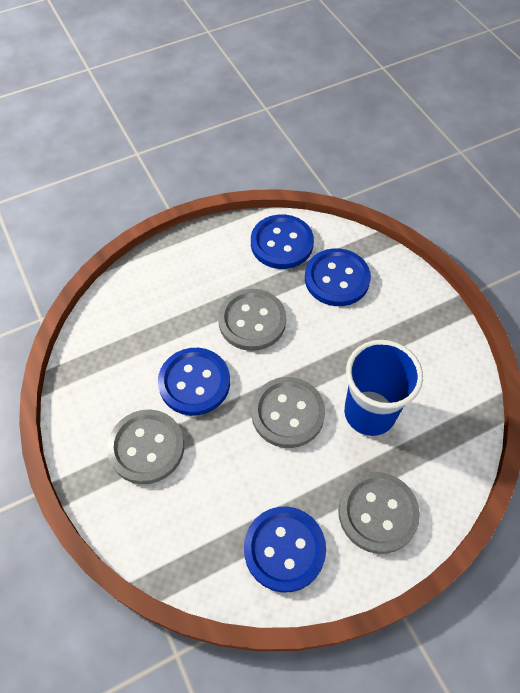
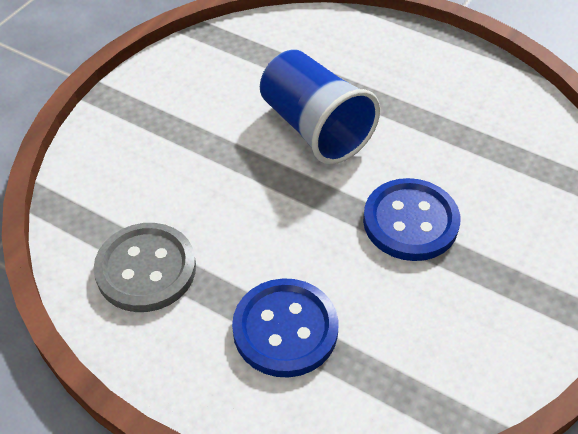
blue button: [158,348,230,416] [244,507,326,593] [251,214,314,269] [305,248,371,306] = 4 -> [232,278,339,378] [363,178,460,261] = 2
grey button: [107,410,184,484] [218,289,286,351] [251,377,325,448] [338,472,420,554] = 4 -> [94,223,196,312] = 1

